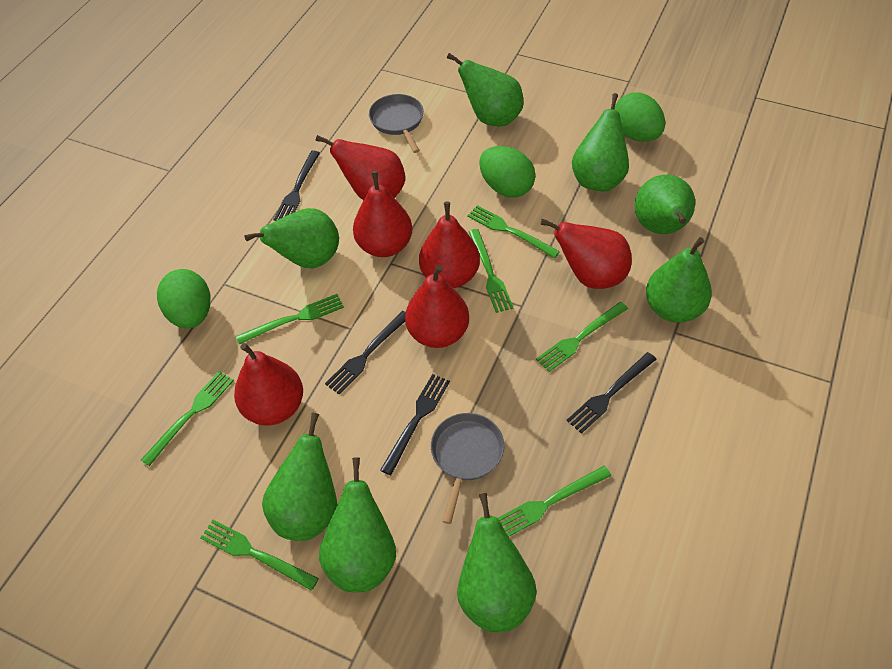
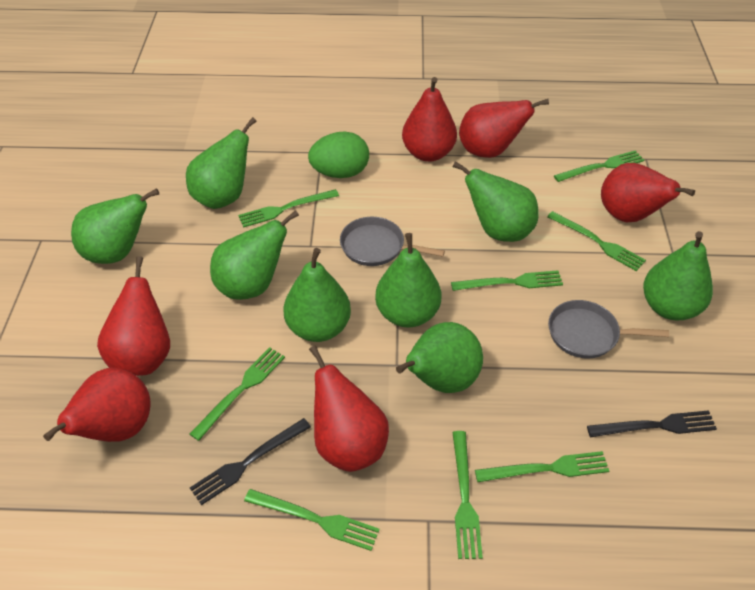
black fork: [273,151,320,221] [325,311,406,395] [380,374,450,475] [566,352,657,434] = 4 -> [190,418,311,505] [587,410,717,437] = 2
green egg: [157,269,210,329] [479,146,535,198] [614,92,665,142] = 3 -> [308,132,369,178] = 1
green fork: [141,371,234,466] [200,520,319,591] [236,294,344,345] [467,205,560,258] [469,229,514,313] [498,466,611,536] [536,302,628,372] = 7 -> [190,347,285,441] [238,189,339,228] [244,489,380,551] [451,270,563,291] [452,431,483,559] [475,451,609,482] [547,211,646,271] [554,150,644,182] = 8

